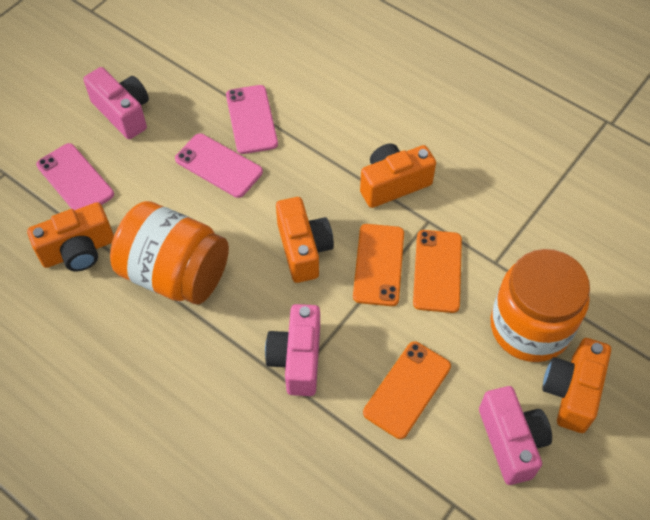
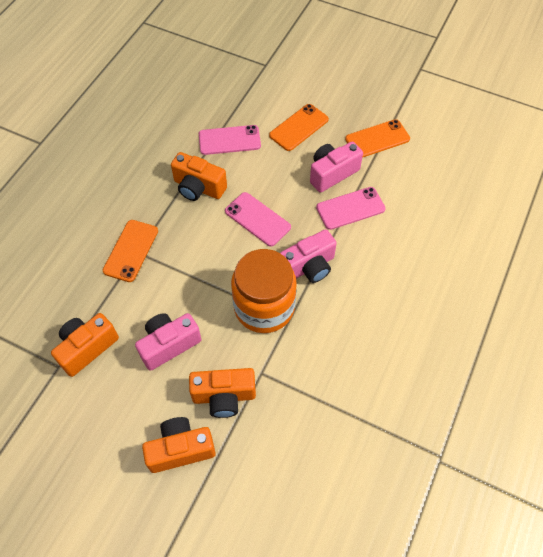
orange jar: [110,201,229,304] [491,249,590,362] = 2 -> [231,249,297,333] = 1

